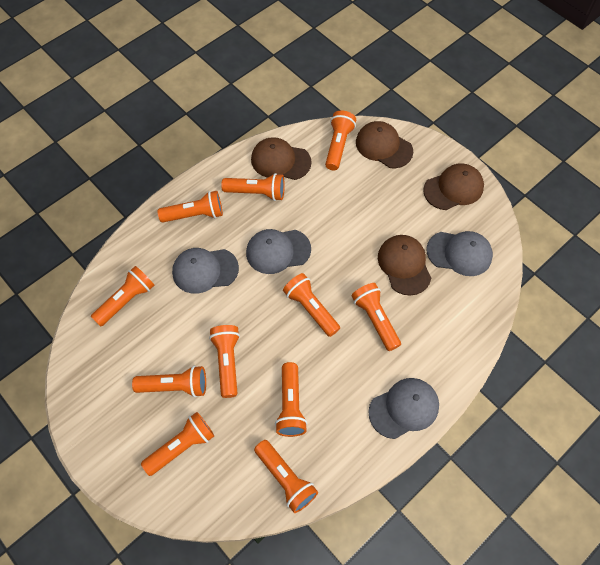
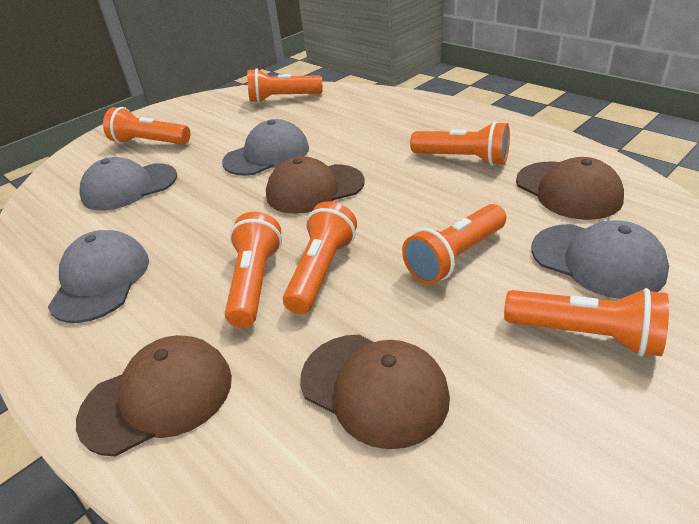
orange flashlight: [91,266,154,326] [132,365,206,397] [141,412,214,476] [158,191,223,223] [209,325,240,398] [221,173,285,201] [254,440,318,513] [275,362,307,437] [283,273,340,337] [325,110,356,170] [351,283,401,351] = 11 -> [103,107,190,145] [225,212,282,328] [247,68,322,103] [283,201,357,314] [402,204,506,284] [410,121,510,166] [504,288,669,356] = 7

